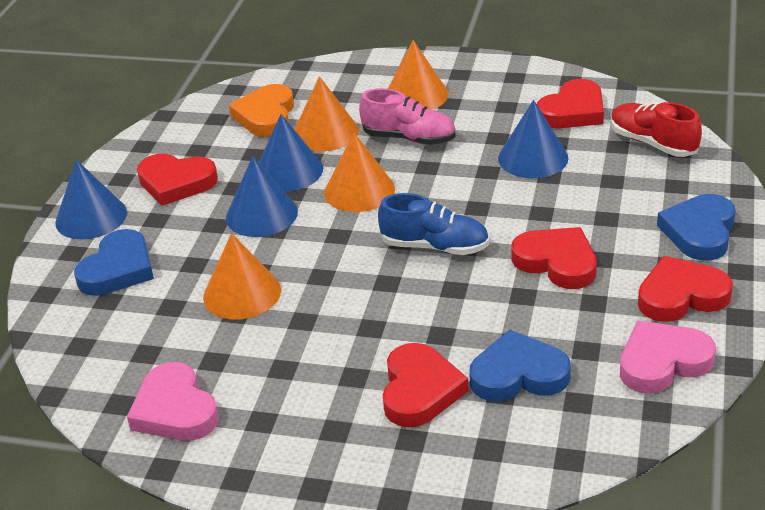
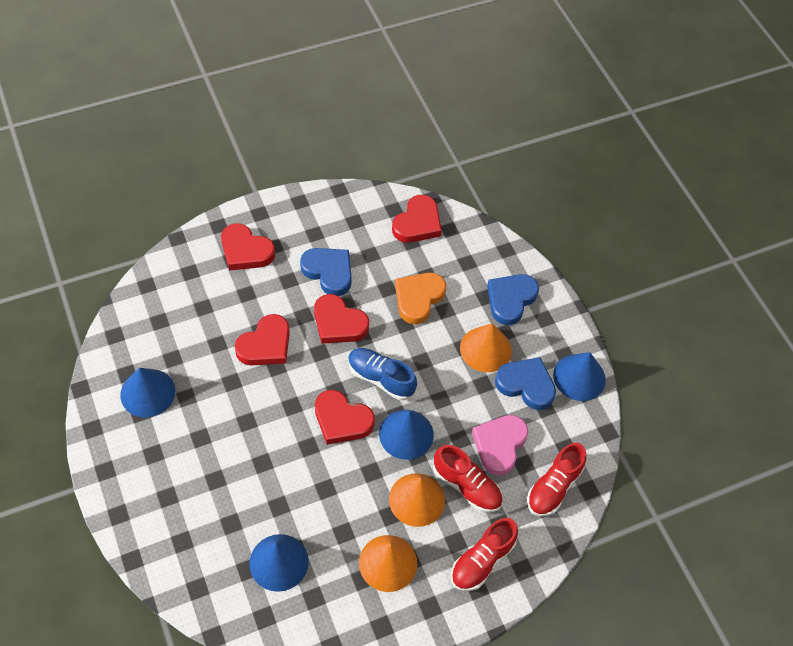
orange cone: [203,233,281,320] [294,76,359,151] [324,133,395,212] [388,40,448,110] = 4 -> [359,535,417,592] [389,473,445,527] [460,323,512,372] = 3
pink heart: [127,362,219,441] [620,321,716,394] = 2 -> [472,415,528,476] = 1
pink shoe: [359,88,456,145] = 1 -> none = 0
red shoe: [611,102,702,157] = 1 -> [433,445,503,512] [451,518,518,591] [527,443,586,516] = 3

